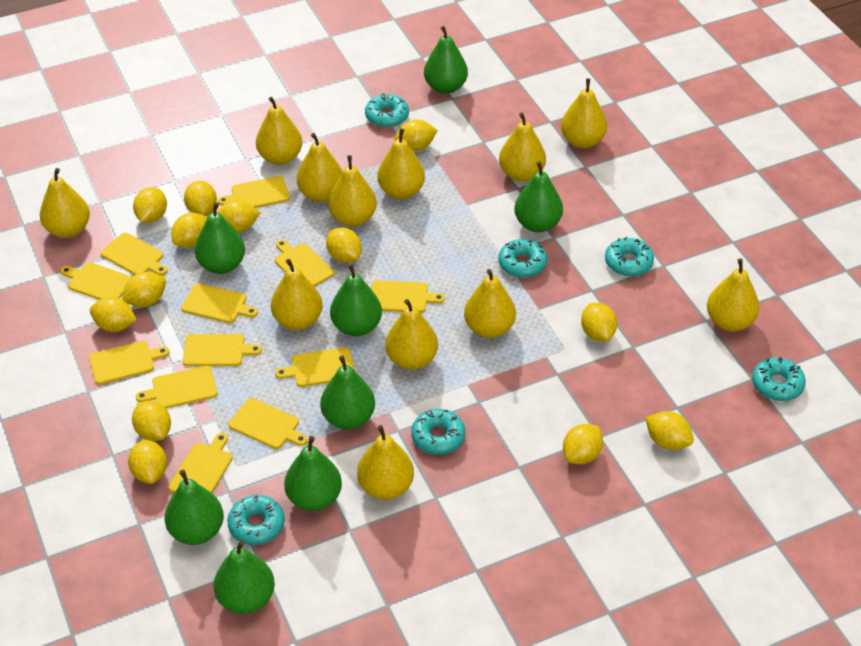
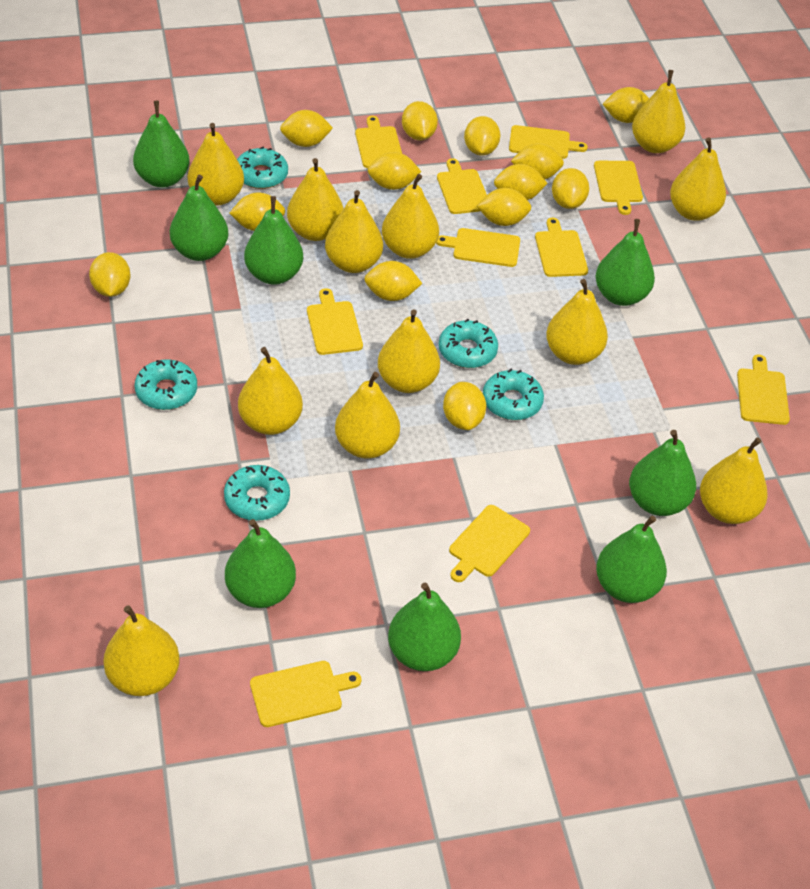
turquoise donut: [227,495,285,545] [365,93,409,128] [411,409,465,455] [498,239,547,278] [605,237,654,276] [752,357,806,401] = 6 -> [135,359,197,410] [224,465,290,521] [237,146,288,189] [439,319,498,368] [483,369,544,420] = 5
yellow cutting board: [61,262,132,300] [89,341,169,384] [100,233,168,275] [136,366,217,408] [168,433,233,493] [181,283,258,323] [183,334,262,366] [218,176,290,208] [229,398,307,449] [275,240,334,287] [275,347,355,387] [371,280,445,313] = 12 -> [250,661,361,727] [307,288,363,355] [355,116,402,168] [436,228,520,267] [437,158,487,214] [449,505,530,582] [509,125,588,159] [535,218,588,277] [594,161,643,215] [737,355,790,425] = 10

